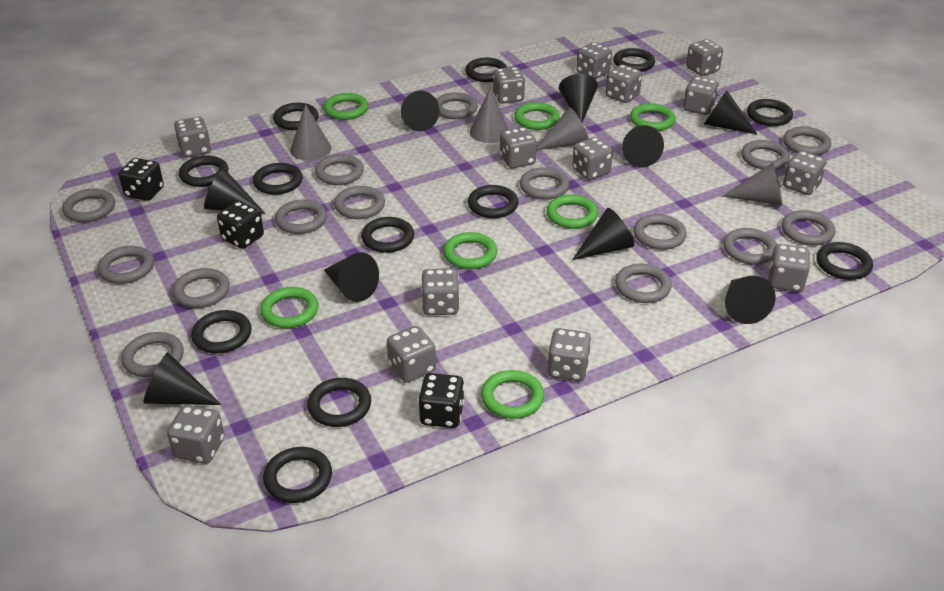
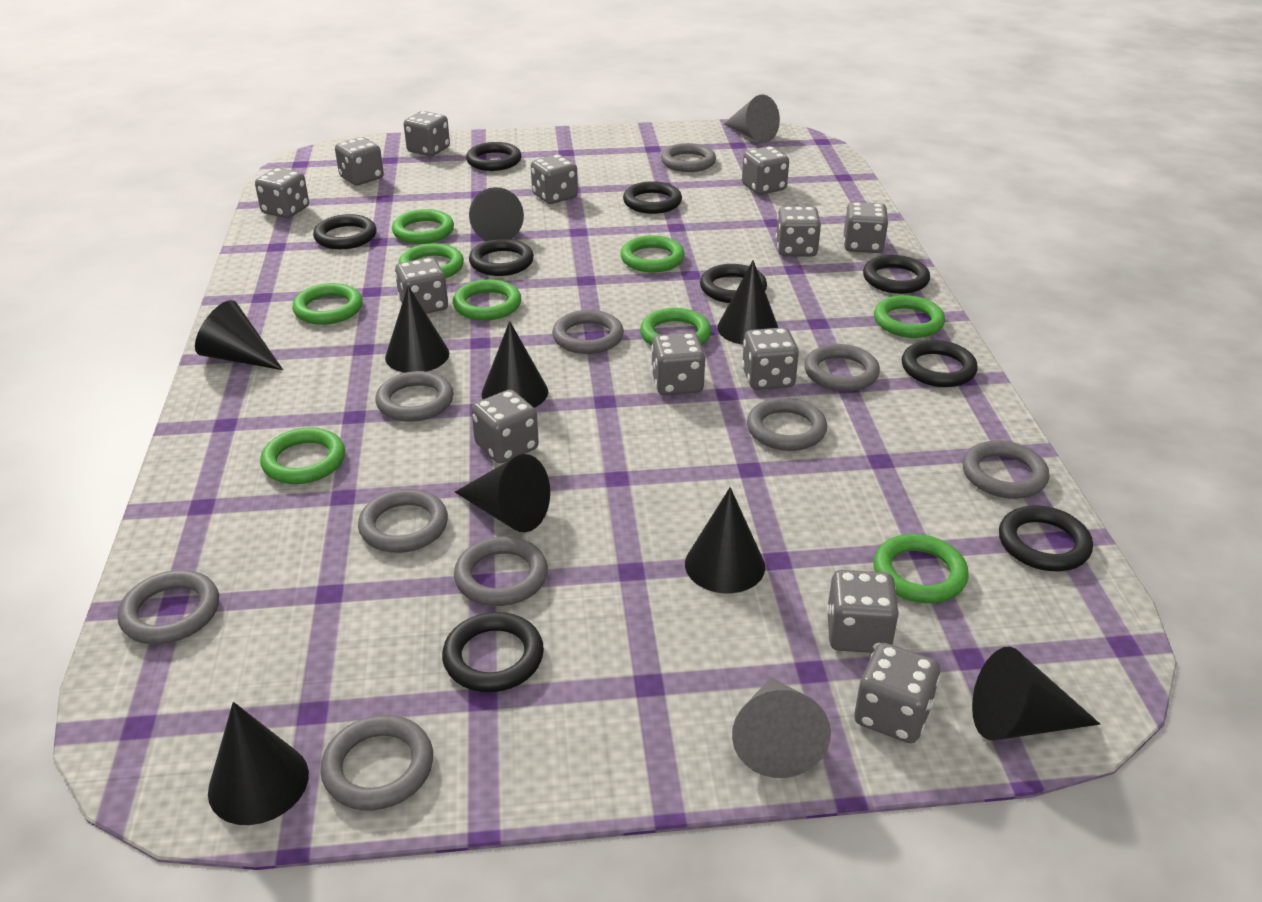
black dice: [119,158,164,201] [217,201,264,249] [419,373,464,428] = 3 -> none = 0
black ring: [179,156,229,187] [191,310,252,353] [253,163,303,195] [263,447,332,503] [273,103,319,130] [307,378,371,427] [361,217,414,253] [465,57,507,82] [468,185,518,218] [613,48,655,72] [747,99,793,126] [816,242,873,280] = 12 -> [313,214,377,249] [442,612,544,692] [466,142,522,171] [469,239,534,276] [623,181,682,214] [700,264,767,303] [863,255,930,294] [902,340,978,387] [999,506,1093,571] = 9
green ring: [260,287,318,328] [324,93,368,120] [443,232,497,269] [481,370,544,419] [514,102,560,130] [547,195,598,229] [630,103,676,131] = 7 -> [260,427,345,484] [292,283,363,325] [392,209,454,244] [398,243,464,278] [453,279,521,321] [620,235,685,272] [640,308,711,346] [873,534,969,603] [874,295,945,338] = 9
grey cone: [290,104,331,161] [470,88,509,143] [536,107,589,150] [722,162,783,206] = 4 -> [724,95,780,143] [732,677,831,778] = 2
grey dice: [167,405,224,464] [174,117,211,158] [387,326,436,383] [421,268,460,315] [493,67,525,104] [500,127,537,168] [547,328,591,381] [572,137,613,180] [576,42,612,79] [606,64,642,103] [683,76,719,115] [686,39,723,76] [769,244,810,292] [783,151,826,195] = 14 -> [255,168,309,218] [335,137,384,185] [395,257,448,314] [404,111,450,156] [471,390,539,463] [531,154,578,204] [651,332,706,395] [742,146,789,195] [742,327,799,390] [776,206,821,257] [827,570,899,653] [844,202,888,253] [854,643,940,743] = 13
grey ring: [62,188,115,222] [98,246,154,284] [121,332,184,377] [172,268,230,308] [275,200,327,234] [315,154,364,185] [334,186,385,219] [436,92,478,119] [520,167,569,200] [615,263,672,303] [633,214,687,250] [723,228,777,265] [741,140,790,170] [781,210,836,246] [783,127,831,156] = 15 -> [118,570,219,644] [320,715,433,811] [358,489,448,553] [375,371,454,422] [454,536,548,606] [552,310,624,354] [661,143,716,172] [747,397,827,451] [804,344,880,392] [963,440,1049,499] = 10

